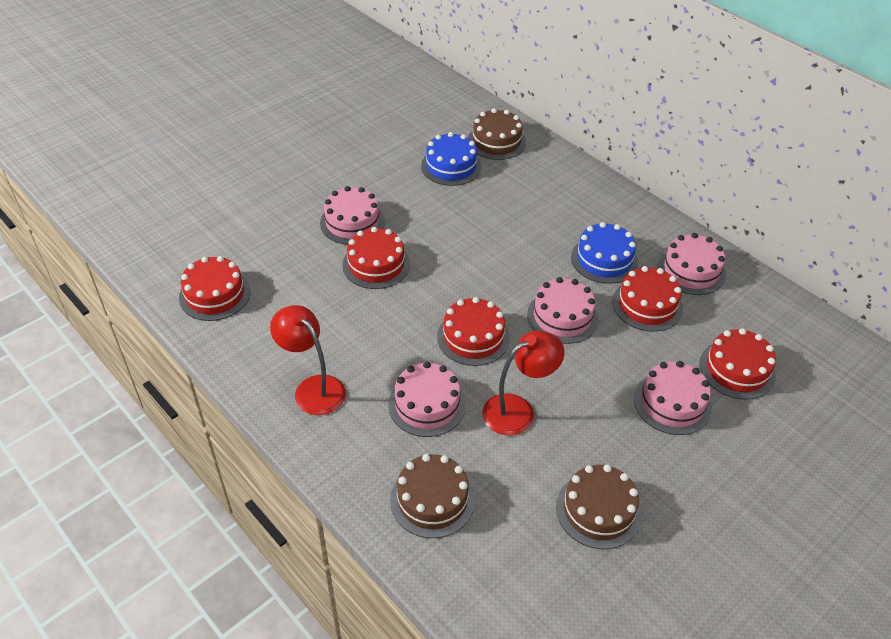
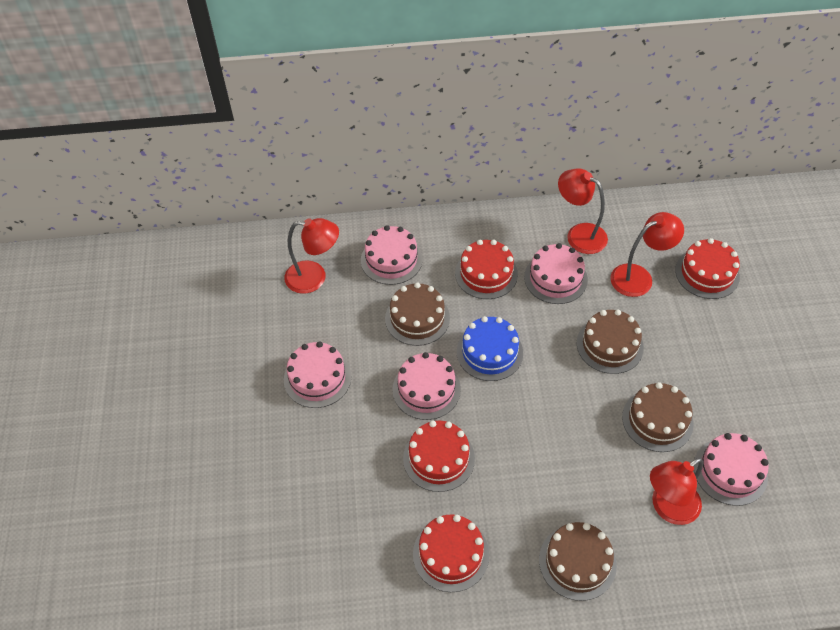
blue cake: [421,132,481,186] [571,222,638,284] = 2 -> [457,316,523,381] = 1
brown cake: [390,454,475,538] [468,108,526,160] [556,464,642,549] = 3 -> [385,282,450,346] [539,522,617,601] [577,310,644,374] [622,382,694,452] = 4
red cake: [179,256,250,321] [342,227,410,289] [437,297,510,366] [612,266,683,332] [699,328,776,400] = 5 -> [403,421,475,492] [413,514,489,592] [455,240,518,299] [675,238,740,299] = 4
red lamp: [270,305,346,415] [482,330,564,435] = 2 -> [284,218,339,294] [558,168,608,254] [610,212,684,297] [650,458,703,525] = 4

